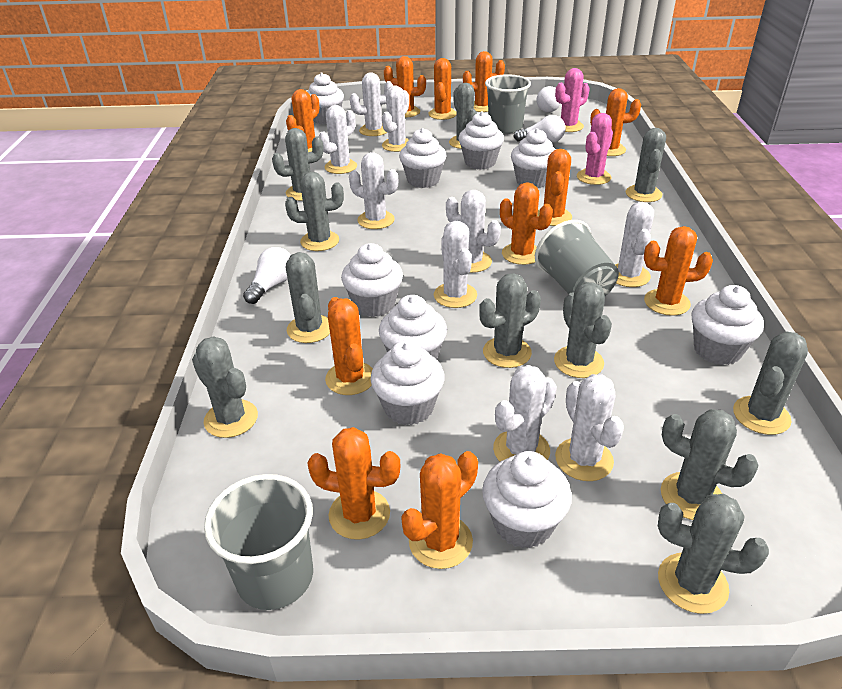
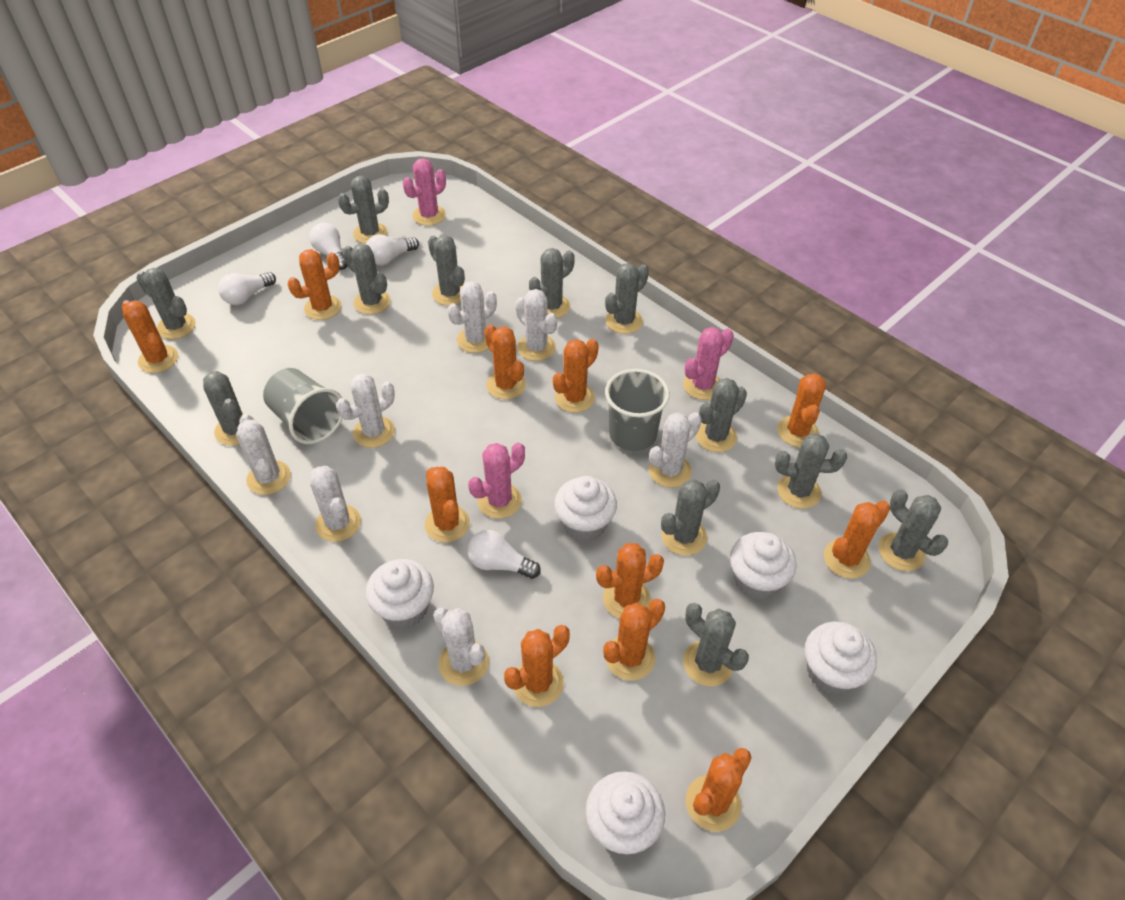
grey cactus: [192,336,258,438] [272,128,323,201] [285,172,344,251] [286,252,330,343] [449,83,477,149] [479,273,541,368] [554,282,612,378] [626,128,666,202] [658,494,769,614] [661,409,758,520] [733,332,808,435] = 11 -> [136,268,196,339] [203,371,255,446] [338,176,389,244] [343,244,391,314] [428,235,465,305] [529,248,575,318] [605,263,649,334] [661,479,720,556] [683,603,749,686] [695,378,747,452] [775,433,847,509] [879,489,948,571] = 12
grey cup: [204,474,313,610] [485,74,531,134] [535,220,619,296] = 3 -> [263,368,343,444] [605,369,670,451] = 2
pink cactus: [555,68,590,132] [577,113,613,185] = 2 -> [403,158,446,226] [468,443,525,519] [683,327,734,400] = 3
white cactus: [318,105,357,174] [349,152,398,229] [350,72,393,136] [382,86,409,152] [434,221,477,308] [446,190,501,273] [493,365,557,461] [555,374,624,481] [615,202,654,287] = 9 -> [236,414,291,495] [310,466,361,542] [336,373,395,448] [433,608,489,686] [448,281,497,353] [515,289,557,361] [649,412,702,488] = 7
white cupcake: [307,73,344,125] [341,243,403,317] [371,340,445,425] [379,295,447,359] [399,128,446,188] [459,111,504,170] [482,451,572,549] [511,128,556,188] [691,285,764,365] = 9 -> [366,559,434,629] [554,476,617,542] [585,771,665,854] [730,532,797,600] [805,622,877,694] = 5
white light bulb: [243,247,291,304] [513,115,565,143] [536,86,560,112] = 3 -> [218,272,276,305] [309,222,347,270] [366,234,419,265] [467,530,541,579] = 4

